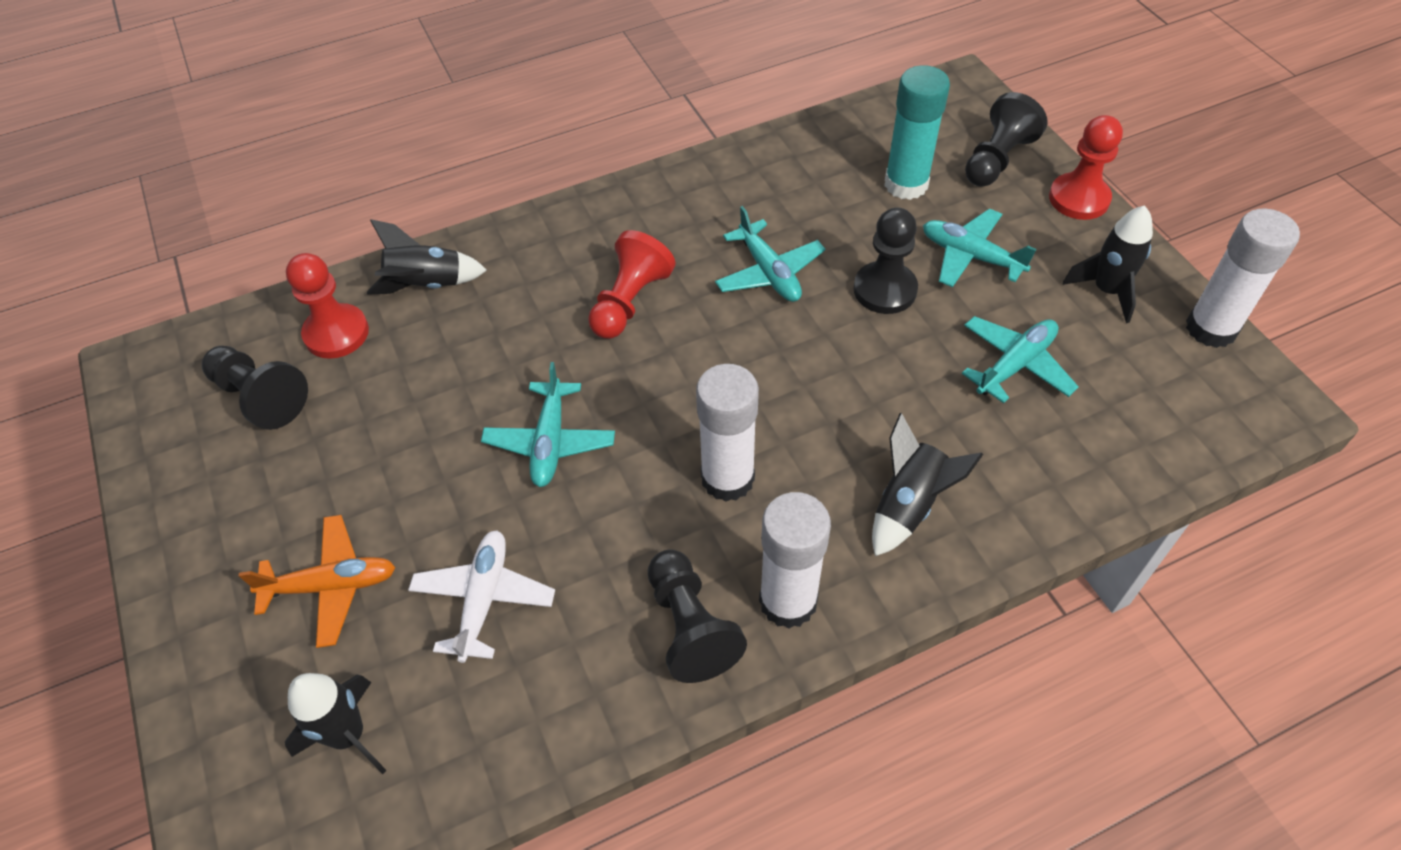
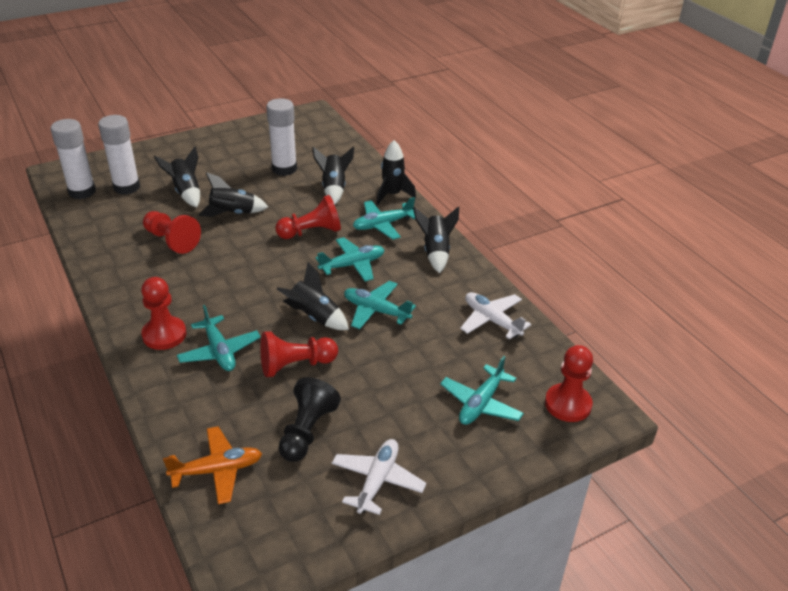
black pawn: [202,346,308,430] [648,550,747,683] [854,208,918,314] [965,92,1048,187] = 4 -> [279,377,341,462] = 1
black rocket: [285,673,387,774] [367,219,487,295] [872,413,983,556] [1063,206,1153,323] = 4 -> [154,146,200,207] [198,172,268,217] [277,262,349,330] [312,146,354,205] [376,140,416,205] [413,207,459,273] = 6
red pawn: [286,253,369,359] [588,230,676,339] [1049,115,1123,220] = 3 -> [141,277,186,350] [143,211,201,254] [261,331,338,377] [275,195,341,239] [545,345,593,422] = 5
turquoise glue stick: [885,65,950,200] = 1 -> none = 0
turquoise plane: [481,362,615,487] [715,206,825,302] [923,209,1037,287] [962,316,1079,403] = 4 -> [177,305,261,371] [316,237,385,281] [344,281,416,329] [353,197,415,240] [440,356,524,425] = 5
white plane: [408,530,555,663] = 1 -> [332,439,426,515] [460,292,531,339] = 2

